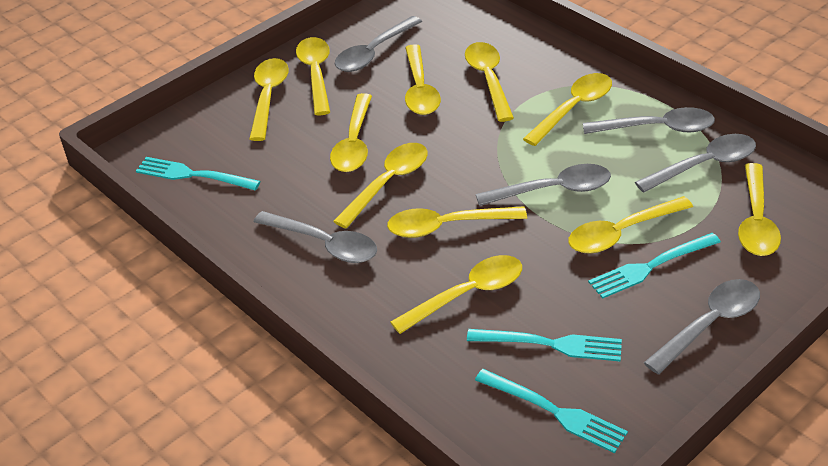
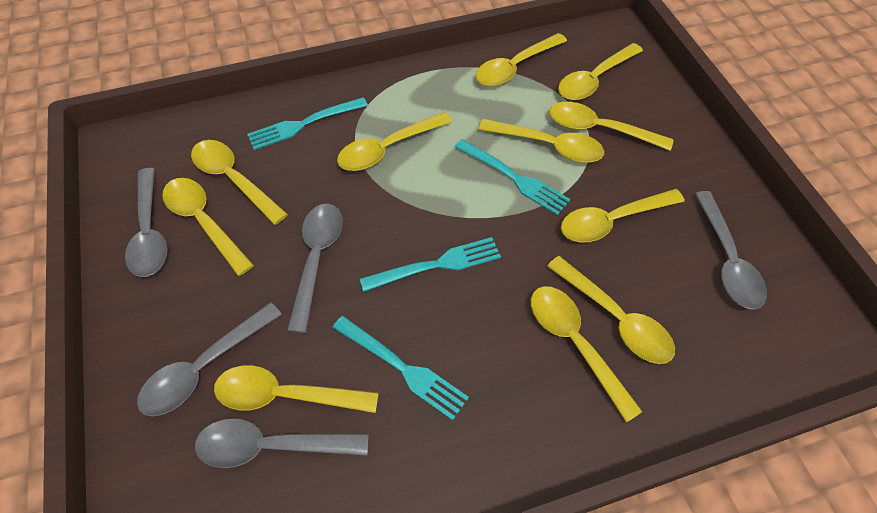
grey spoon: [254,211,377,263] [335,16,422,72] [476,164,611,206] [583,107,715,134] [635,134,756,193] [644,279,760,374] = 6 -> [125,168,167,277] [137,302,282,417] [195,418,369,468] [287,204,343,333] [695,191,767,310] = 5

